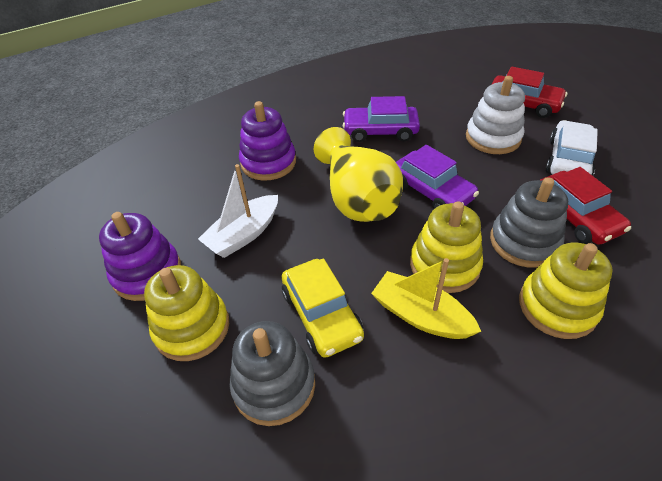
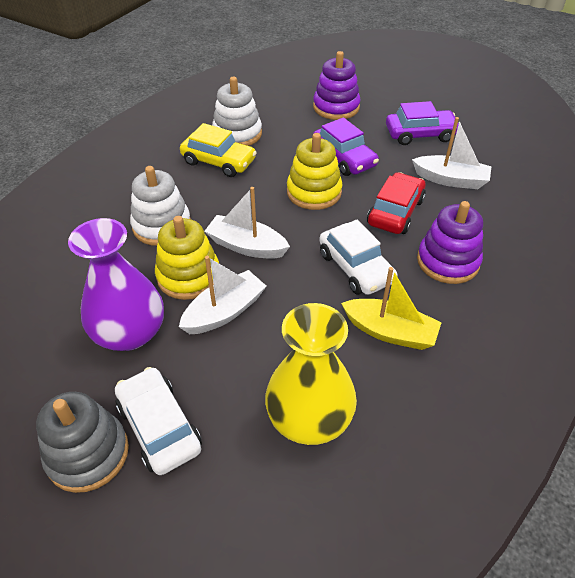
grey stacking toy: [229,321,315,426] [490,177,568,267] = 2 -> [36,392,129,493] = 1
purple vase: none = 0 -> [68,218,164,351] = 1
red car: [491,67,568,118] [540,167,631,245] = 2 -> [367,172,426,234] = 1
white boat: [198,164,278,258] = 1 -> [179,256,266,334] [205,187,290,259] [412,117,492,189] = 3
white car: [546,120,598,176] = 1 -> [115,367,202,475] [319,220,398,295] = 2
white stacking toy: [466,76,525,154] = 1 -> [130,166,191,246] [212,77,262,146] = 2
yellow stacking toy: [144,265,229,361] [410,202,483,293] [519,243,613,339] = 3 -> [155,216,219,300] [287,133,342,210] = 2

